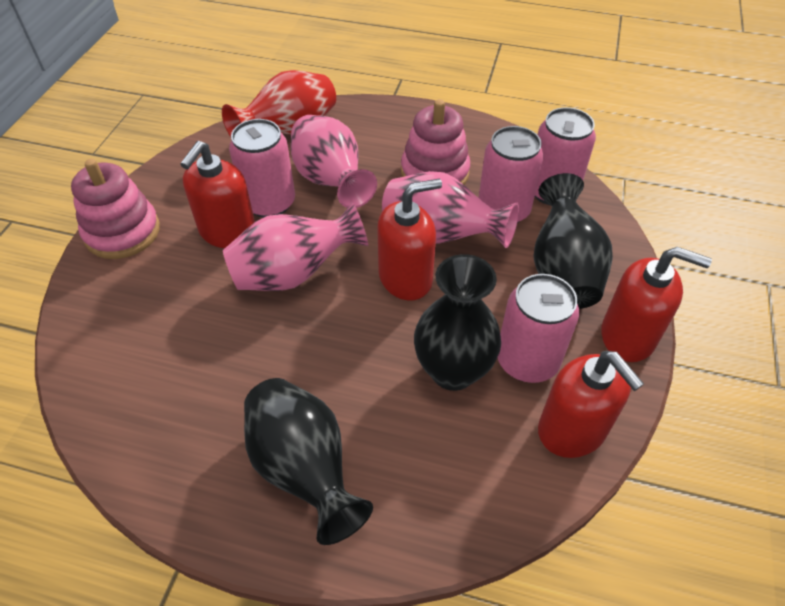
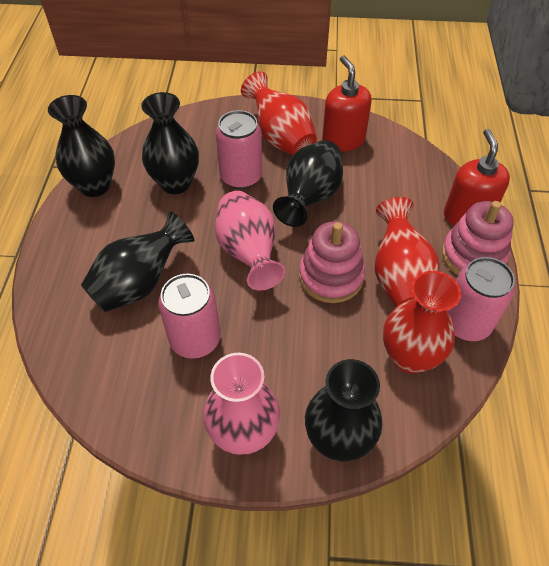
black vase: [244,378,373,545] [414,254,501,391] [533,173,613,309] = 3 -> [48,95,115,197] [81,211,194,312] [141,92,199,194] [273,140,343,227] [305,359,382,461] = 5
pink can: [229,119,295,218] [478,126,544,223] [498,274,579,383] [535,107,596,205] = 4 -> [158,274,221,359] [215,110,262,189] [447,257,515,341] = 3
pink vase: [223,202,368,291] [291,115,377,208] [382,171,519,248] = 3 -> [203,353,280,455] [215,191,285,291] = 2
red soap dispenser: [180,141,255,248] [377,179,442,300] [538,351,644,458] [601,247,712,362] = 4 -> [322,55,372,152] [444,129,510,226] = 2
red vase: [222,70,336,137] = 1 -> [241,71,317,155] [375,197,440,307] [383,271,461,374] = 3

